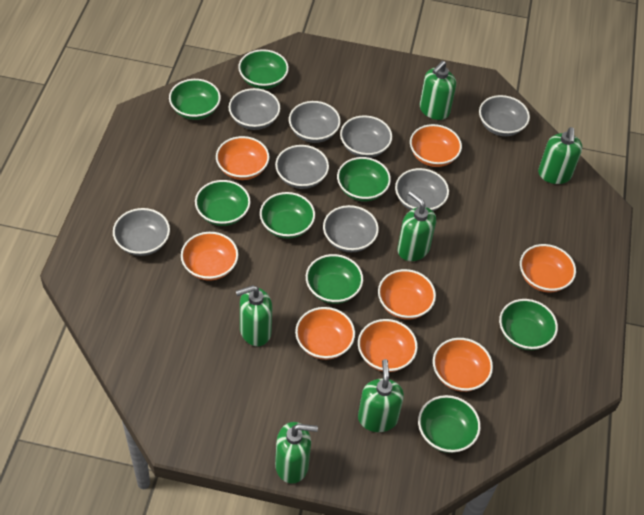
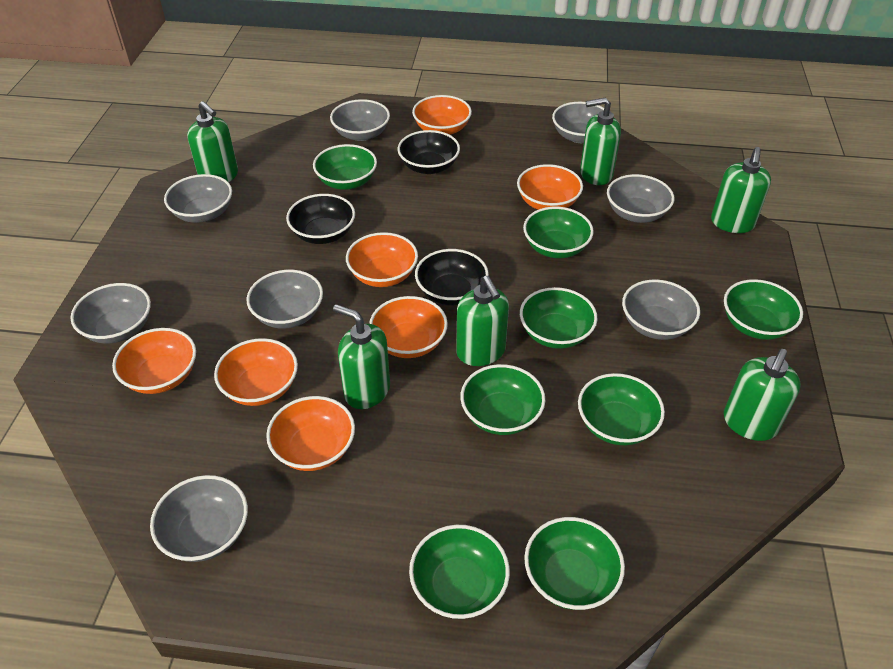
black bowl: none = 0 -> [286,194,355,244] [398,130,460,174] [415,249,489,305] = 3
orange bowl: [181,232,238,281] [216,136,269,180] [295,307,355,360] [358,319,418,372] [378,269,436,320] [410,124,462,167] [433,338,493,392] [520,244,576,292] = 8 -> [112,328,196,394] [214,338,298,406] [266,396,355,471] [346,232,418,287] [369,296,448,358] [412,95,472,135] [517,164,583,210] = 7

